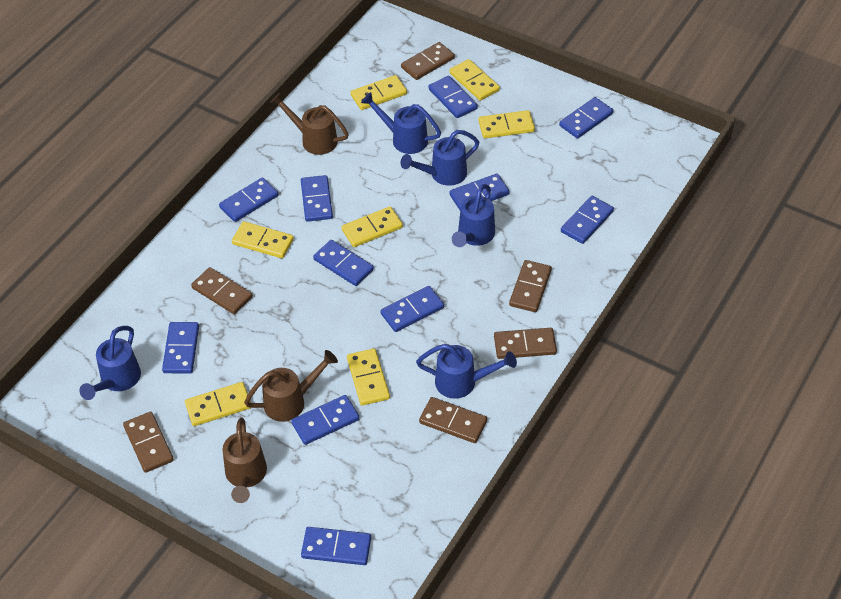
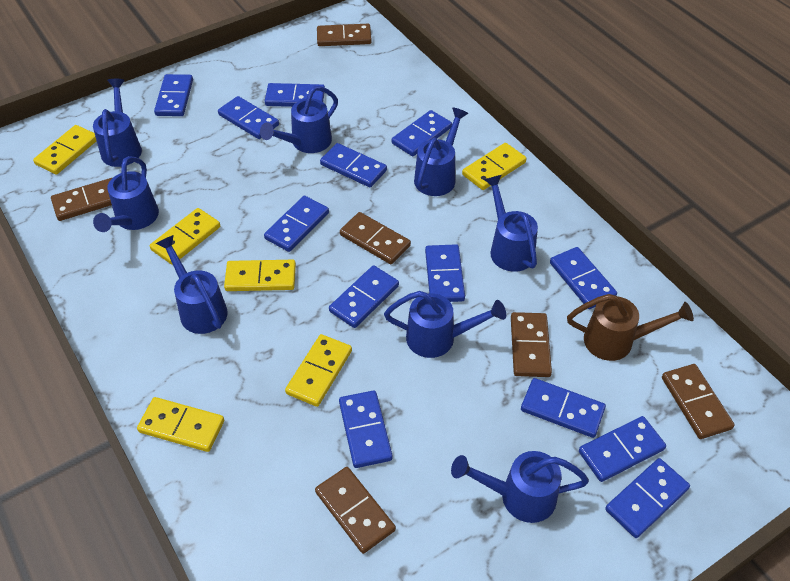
blue domino: [162,322,199,373] [219,178,279,222] [291,395,360,445] [301,175,333,222] [301,527,371,565] [313,240,374,286] [381,286,444,332] [428,76,478,118] [449,174,510,210] [559,97,613,139] [561,196,614,244] = 11 -> [154,74,193,116] [218,96,279,139] [264,196,329,252] [265,83,325,107] [320,143,387,188] [329,265,399,328] [339,391,393,468] [392,110,452,156] [425,244,465,302] [521,378,606,438] [550,247,617,309] [579,416,666,482] [605,458,690,538] = 13
blue watering can: [80,326,141,400] [361,92,441,154] [400,130,479,186] [416,344,517,399] [452,184,495,247] = 5 -> [93,79,142,167] [93,156,159,232] [156,235,228,334] [260,86,338,153] [384,291,506,358] [414,107,468,196] [451,451,589,523] [484,175,538,272] = 8
brown watering can: [222,417,267,503] [244,350,338,422] [270,93,349,155] = 3 -> [567,294,694,361] = 1
yellow domino: [185,382,251,426] [232,221,294,258] [342,206,403,247] [347,349,390,405] [351,75,407,110] [450,59,500,101] [478,110,535,138] = 7 -> [33,125,96,175] [137,397,224,452] [150,208,220,265] [224,260,296,291] [285,334,352,407] [462,143,526,190] = 6

